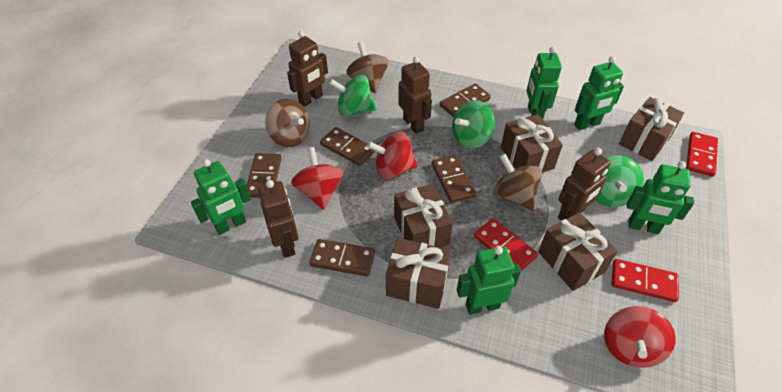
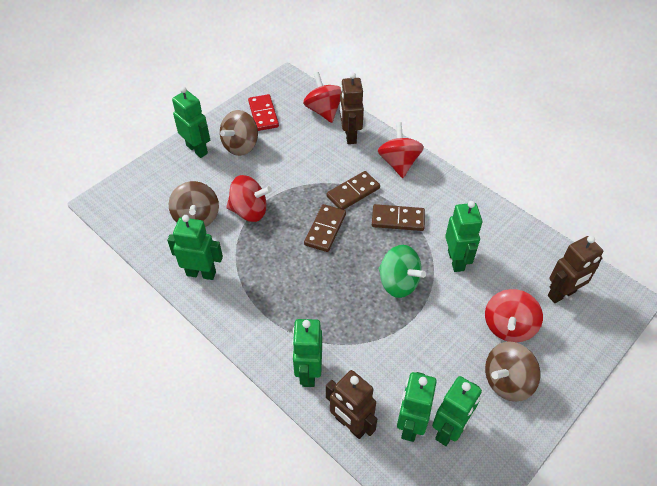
brown domino: [247,153,282,198] [309,239,375,276] [320,127,375,166] [432,155,476,203] [440,83,491,117] = 5 -> [304,204,346,252] [327,171,380,210] [372,204,425,231] = 3
brown gift: [386,238,452,309] [394,184,453,248] [501,114,563,173] [538,212,618,291] [619,97,684,161] = 5 -> none = 0
brown robot: [258,180,298,258] [287,31,328,107] [398,56,432,134] [558,148,611,221] = 4 -> [326,370,377,439] [340,73,364,144] [548,236,603,303] = 3
green robot: [191,159,251,235] [457,246,521,315] [526,46,562,119] [574,56,624,130] [627,161,694,234] = 5 -> [167,215,223,280] [172,87,210,158] [292,319,322,387] [397,372,437,442] [432,376,482,446] [445,201,482,272] = 6
green spinning top: [329,75,376,116] [452,100,495,149] [596,155,644,207] = 3 -> [379,245,426,298] = 1
red domino: [474,218,538,271] [612,259,679,302] [686,132,718,177] = 3 -> [248,94,279,131] = 1
red spinning top: [291,147,343,210] [367,132,418,179] [604,306,676,368] = 3 -> [226,175,272,222] [303,72,341,123] [378,122,424,178] [485,289,543,342] = 4

